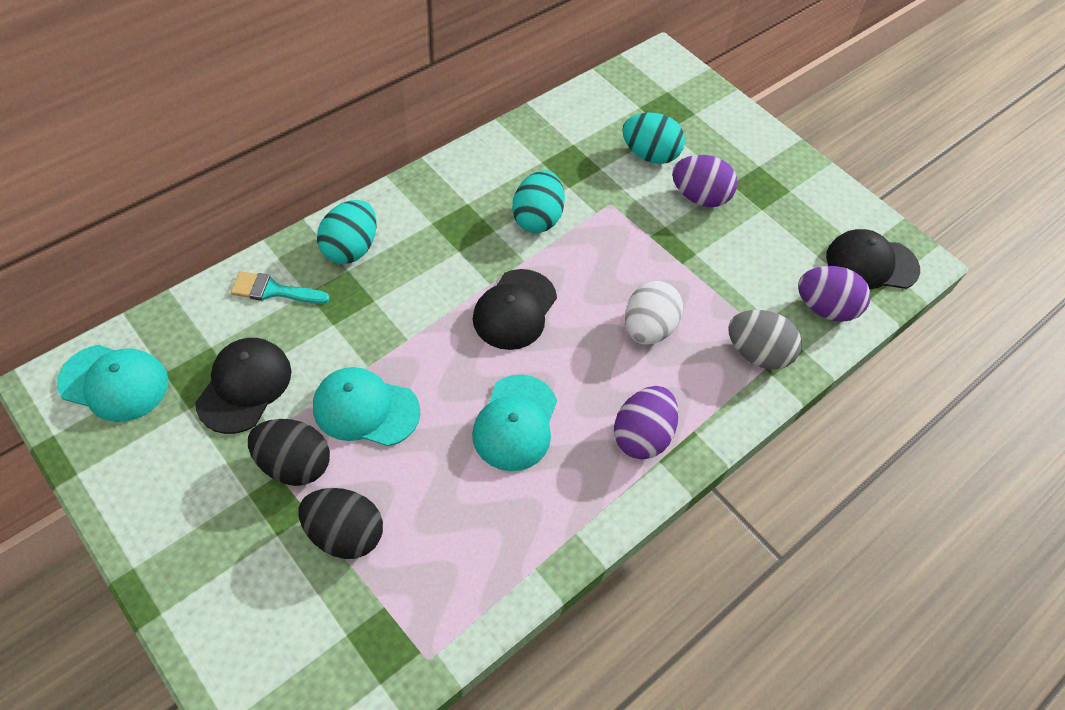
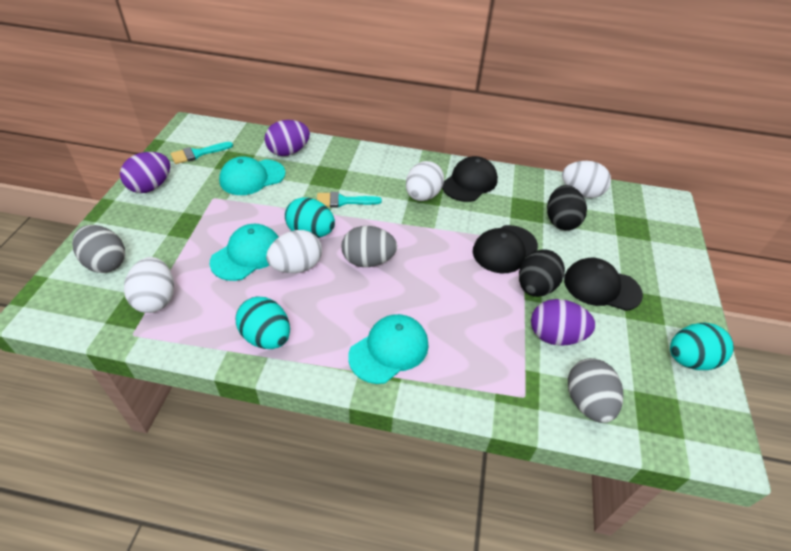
grey egg: [728,310,802,369] = 1 -> [72,225,125,273] [342,226,397,267] [568,358,623,423] = 3
turquoise brush: [231,271,330,304] = 1 -> [171,142,233,164] [317,192,382,208] = 2
white egg: [625,281,683,345] = 1 -> [124,257,174,313] [266,230,322,273] [406,161,444,201] [562,161,611,198] = 4

